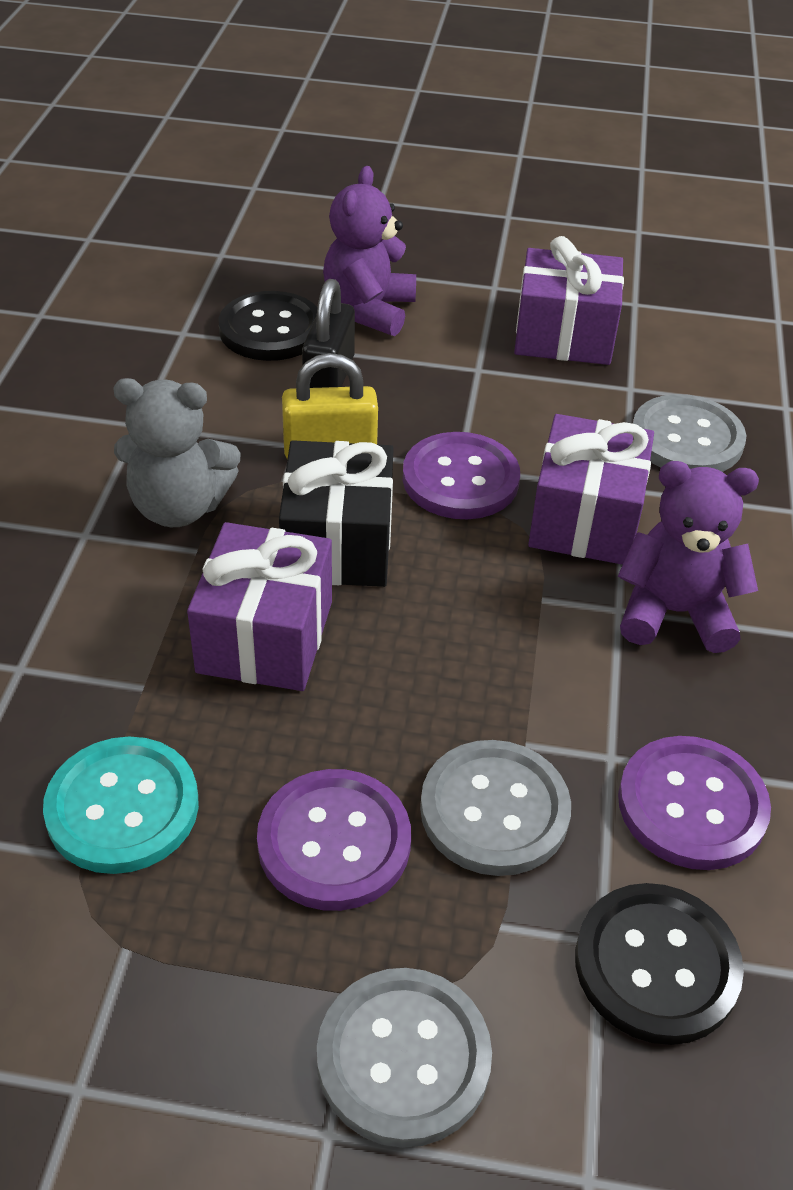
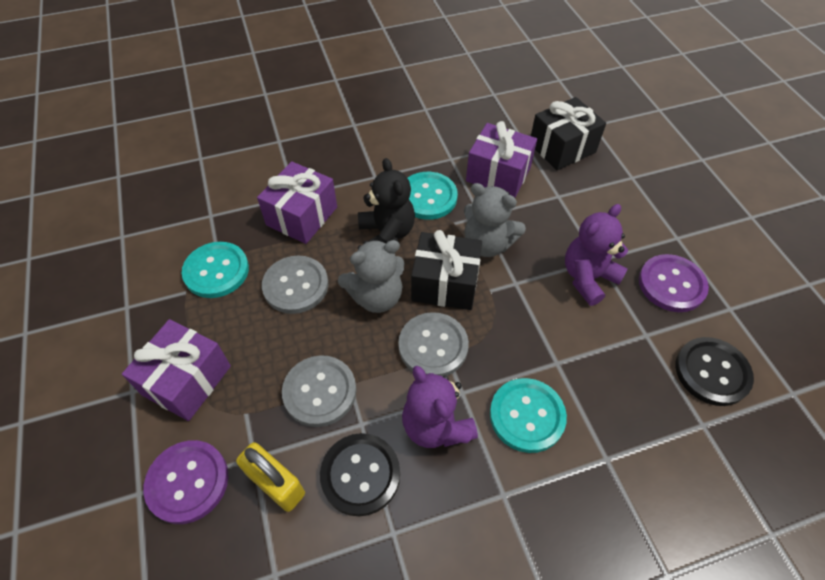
black gift: [279,440,394,587] = 1 -> [411,230,482,310] [531,97,606,170] = 2
black padlock: [302,279,355,388] = 1 -> none = 0
black teddy bear: none = 0 -> [358,158,415,243] = 1
grey teddy bear: [113,378,241,527] = 1 -> [338,240,405,313] [464,183,526,257] = 2
purple button: [257,769,411,911] [403,432,520,519] [618,736,771,870] = 3 -> [143,440,228,524] [639,254,709,312] = 2
turquoise button: [43,737,199,874] = 1 -> [182,242,249,298] [407,172,458,220] [490,378,567,453] = 3

